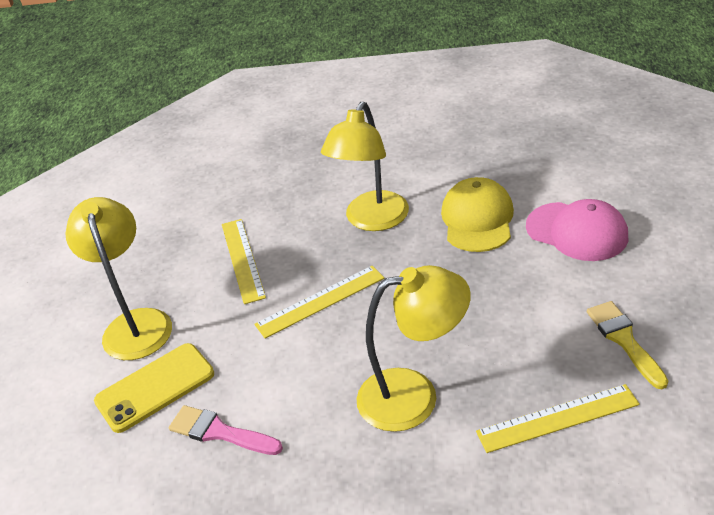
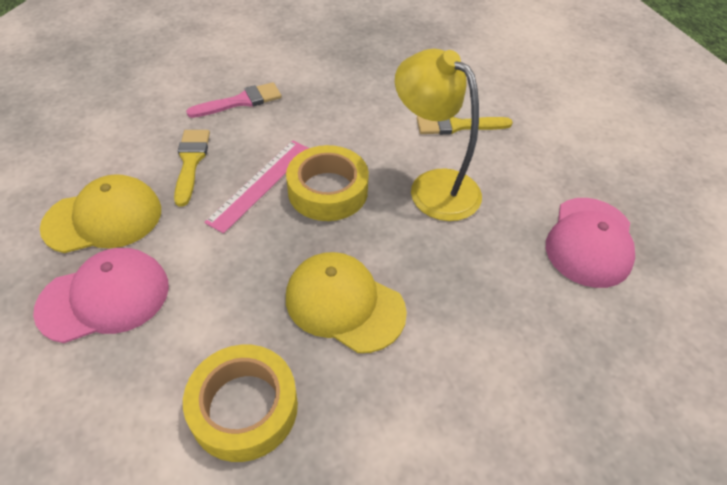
pink cap: [526,199,628,261] = 1 -> [33,248,169,343] [546,198,635,288] = 2
pink ruler: none = 0 -> [204,140,309,234] = 1
yellow brush: [587,301,668,389] = 1 -> [174,130,210,207] [417,116,513,135] = 2
yellow cap: [441,177,514,252] = 1 -> [40,174,161,253] [286,252,407,353] = 2
yellow lamp: [65,197,172,360] [321,102,409,231] [357,265,471,432] = 3 -> [395,49,482,221] = 1
yellow phone: [94,343,214,433] = 1 -> none = 0
yellow ruler: [222,219,266,304] [254,266,384,339] [476,384,640,453] = 3 -> none = 0
yellow tape: none = 0 -> [183,344,298,462] [286,145,369,221] = 2

